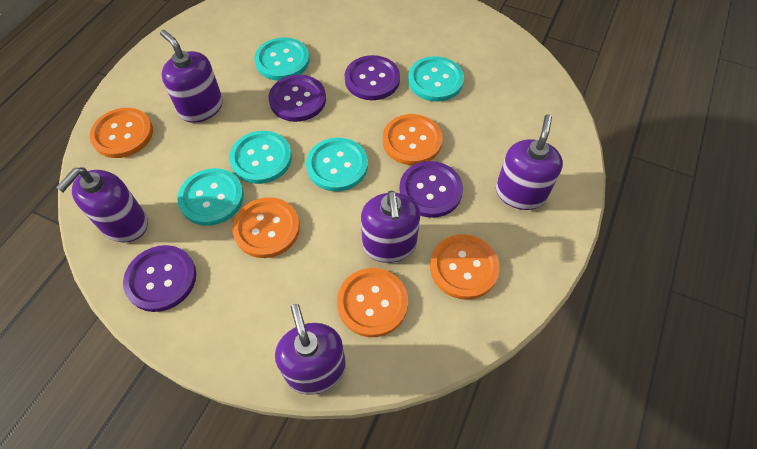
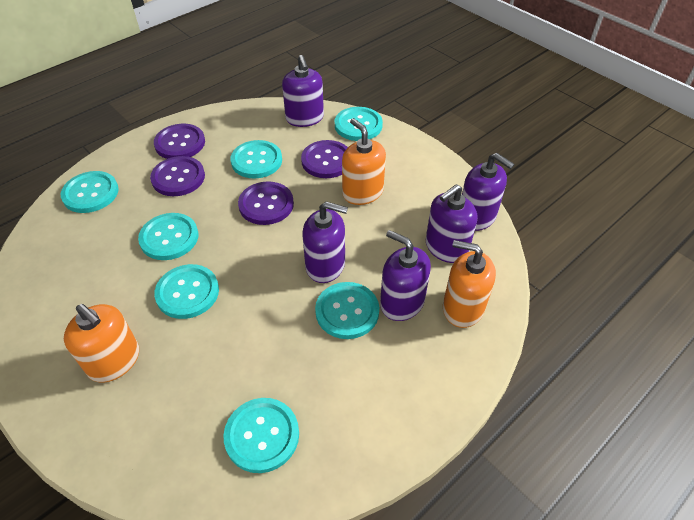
orange button: [90,108,153,158] [232,197,300,258] [337,268,408,337] [383,114,443,165] [430,234,500,300] = 5 -> none = 0
orange soap dispenser: none = 0 -> [64,304,139,382] [342,118,386,205] [443,240,496,328] = 3
turquoise button: [177,168,244,226] [229,131,292,184] [254,37,309,81] [306,138,368,191] [408,56,464,102] = 5 -> [61,171,119,213] [138,213,198,260] [154,264,219,319] [224,398,299,473] [230,140,282,178] [315,282,379,339] [335,107,383,141] = 7

